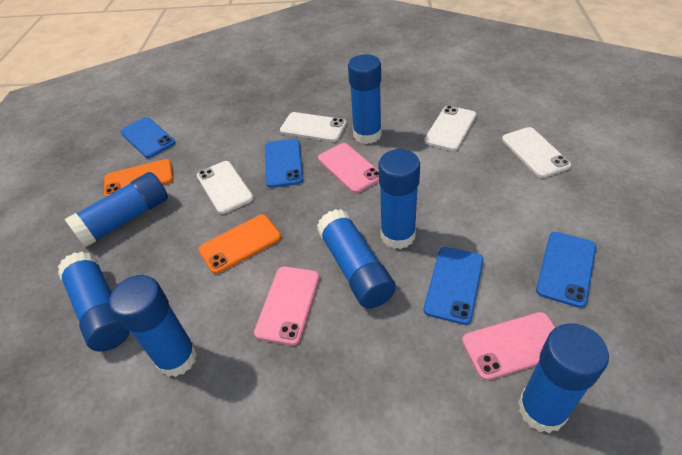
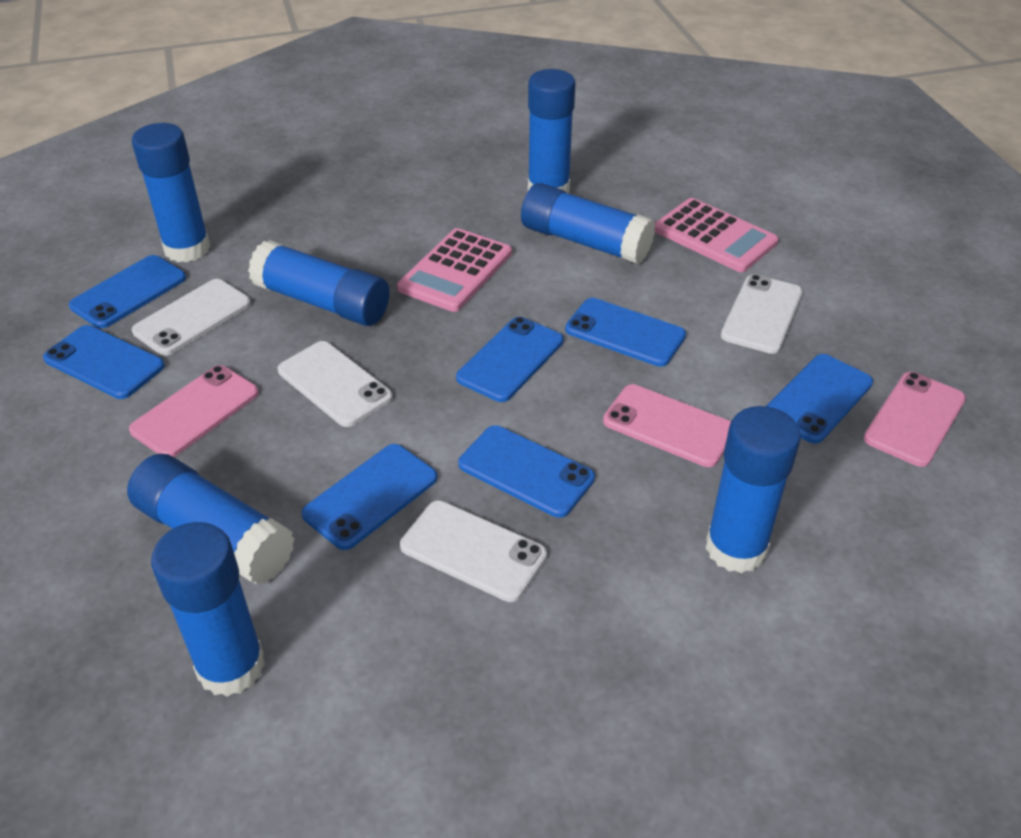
blue phone: [120,117,175,158] [265,139,303,188] [424,247,483,325] [536,232,596,308] = 4 -> [43,325,165,399] [69,255,186,328] [301,444,437,550] [456,317,563,402] [459,425,595,518] [565,298,686,367] [766,354,873,444] = 7
orange phone: [104,159,173,197] [198,215,281,274] = 2 -> none = 0
pink calculator: none = 0 -> [397,228,512,312] [654,198,778,272] = 2

